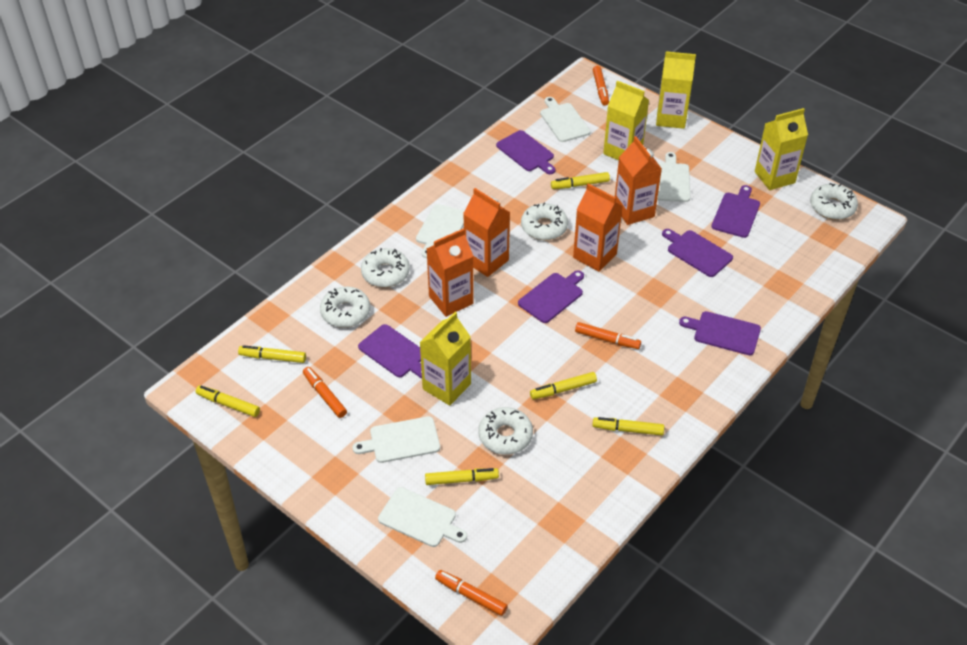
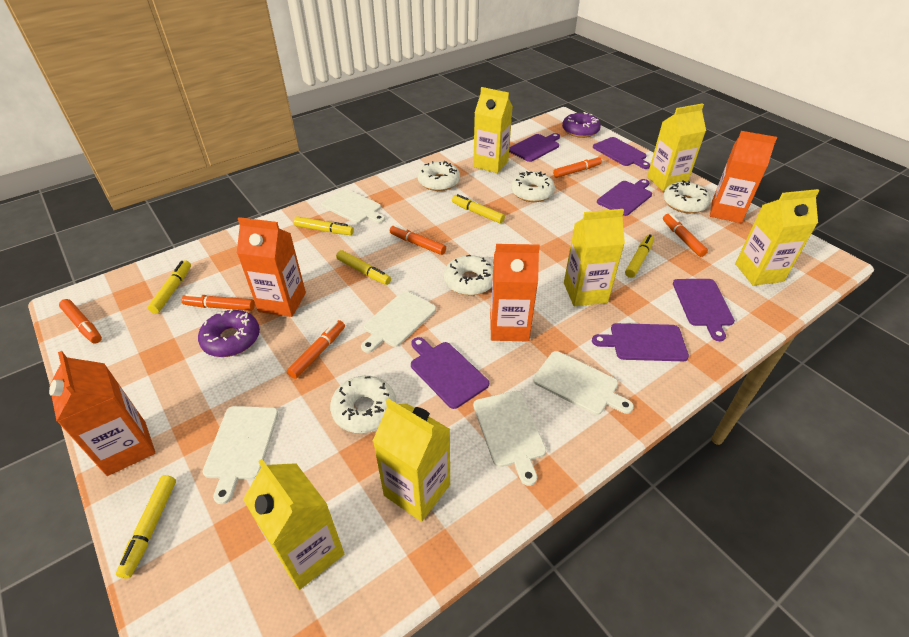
orange marker: [303,367,347,418] [435,570,508,616] [575,322,641,349] [593,66,609,106] = 4 -> [59,299,102,344] [182,294,255,311] [287,320,345,379] [390,225,446,255] [553,156,602,178] [663,213,708,257] = 6
purple donut: none = 0 -> [198,309,260,357] [562,112,601,138] = 2
yellow carton: [419,312,471,406] [603,81,649,160] [656,51,696,129] [755,108,808,190] = 4 -> [243,459,344,590] [373,398,450,522] [473,87,513,173] [564,209,625,306] [647,103,706,191] [735,189,819,286] = 6

